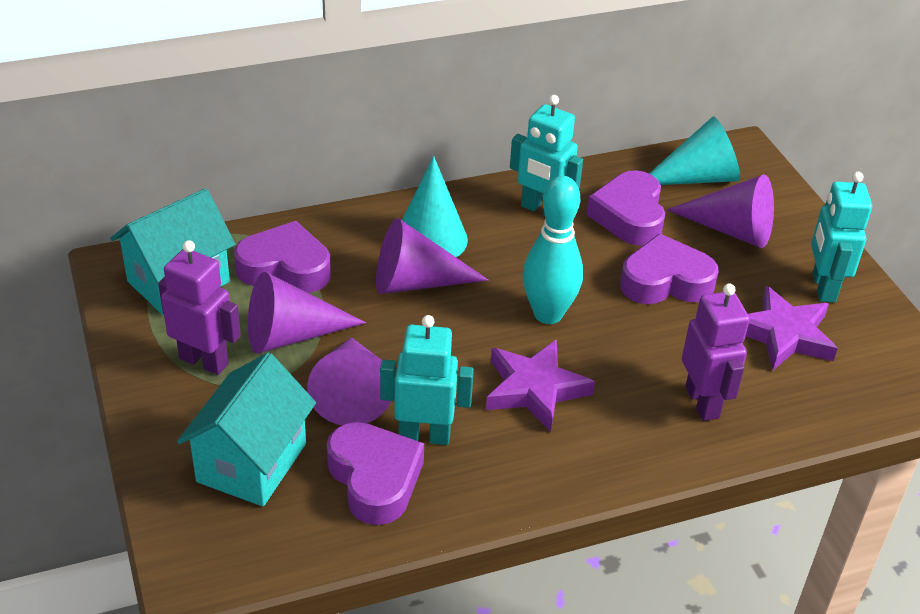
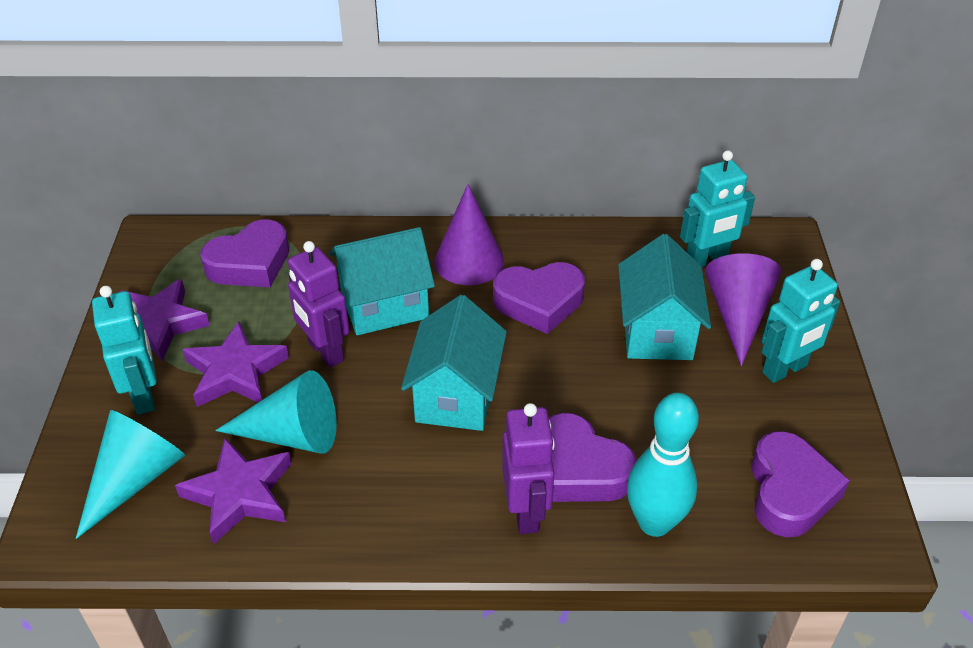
purple cone: [248,272,366,354] [307,337,391,425] [376,218,489,294] [666,174,774,248] = 4 -> [434,184,504,285] [705,253,781,366] = 2
purple star: [486,339,595,432] [746,286,838,370] = 2 -> [120,279,210,362] [175,438,292,545] [182,321,289,407] = 3
turquoise house: [110,188,235,315] [177,353,316,506] = 2 -> [330,227,435,335] [401,295,507,431] [618,234,711,360] = 3

